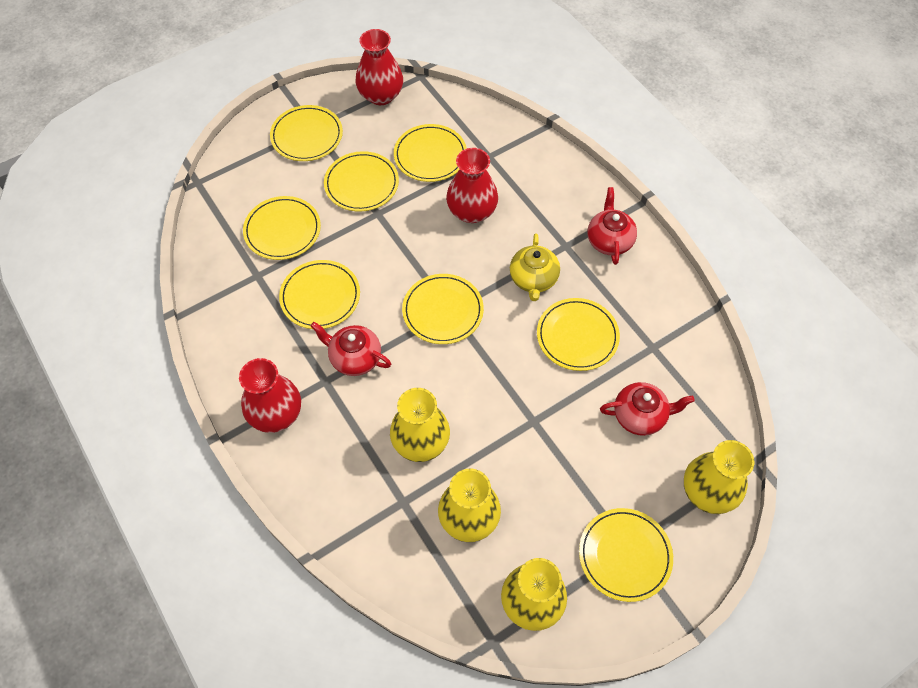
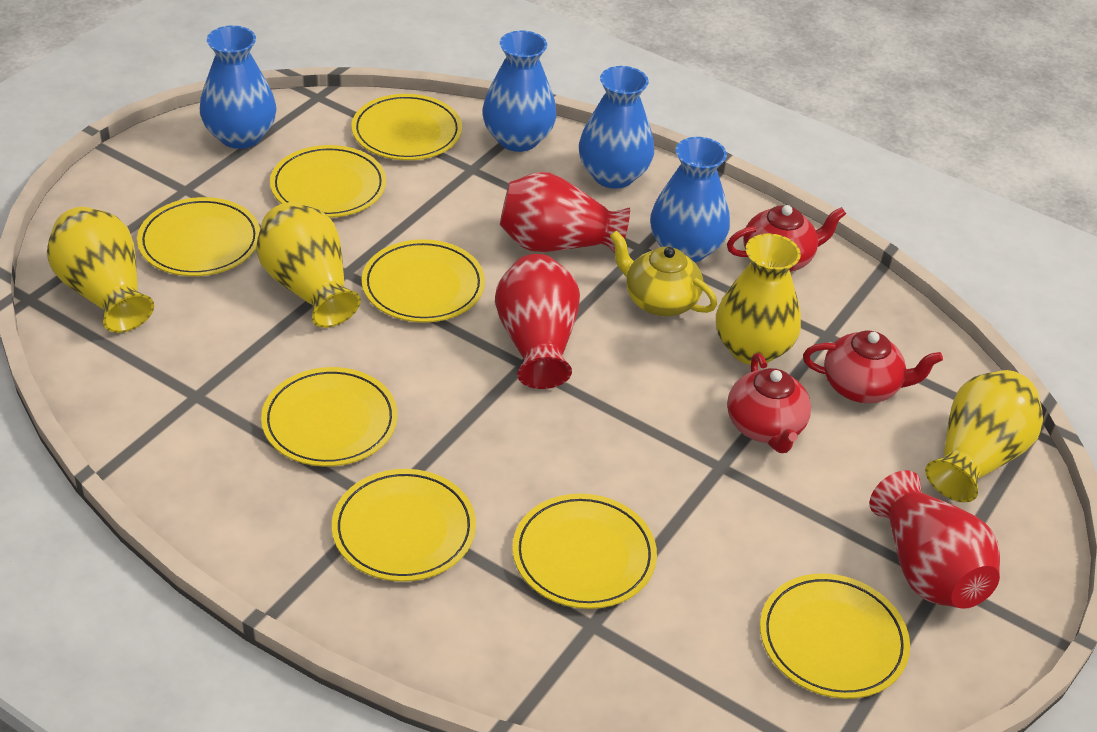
blue vase: none = 0 -> [200,25,276,149] [482,30,557,152] [579,66,654,189] [650,137,730,262] = 4

